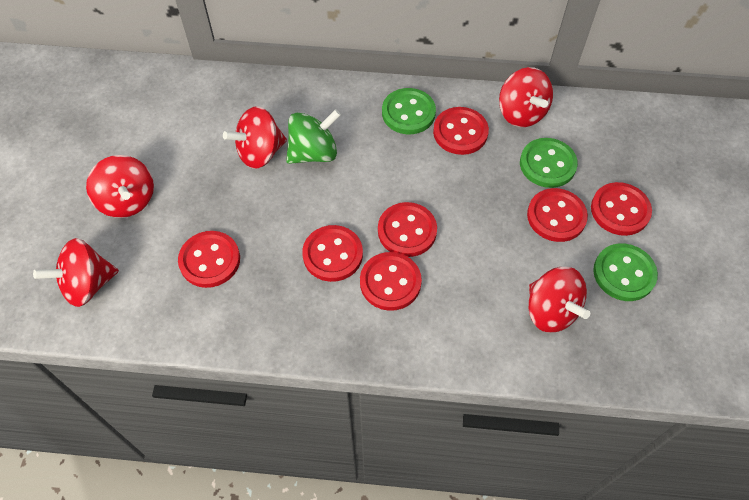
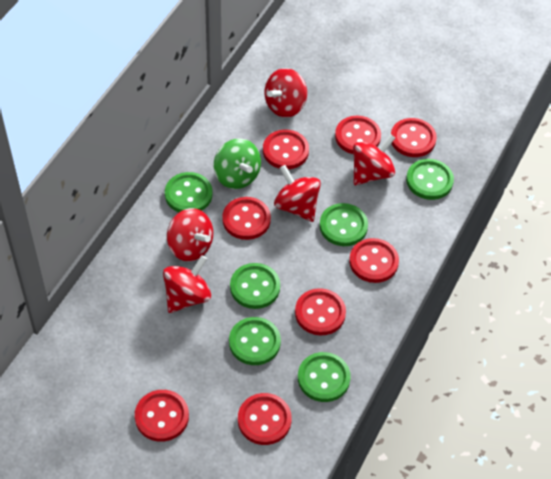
green button: [382,88,436,134] [520,138,578,188] [593,243,658,301] = 3 -> [165,172,212,212] [229,317,281,365] [230,263,280,309] [298,352,351,402] [320,203,368,246] [406,159,454,200] = 6
red button: [178,231,240,288] [302,225,363,282] [360,252,422,311] [378,202,437,257] [433,107,489,155] [527,188,588,242] [591,182,652,236] = 7 -> [135,390,189,442] [222,197,271,240] [238,393,292,445] [263,129,309,169] [295,288,346,335] [335,116,381,154] [349,238,399,283] [391,118,437,157] = 8

